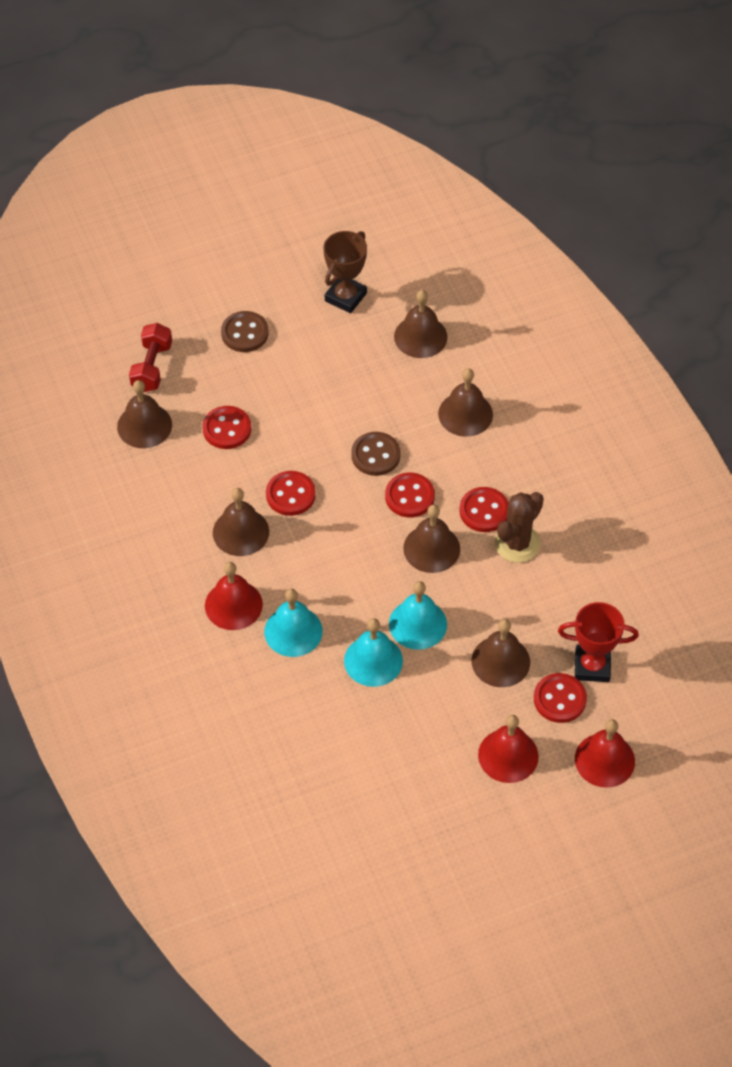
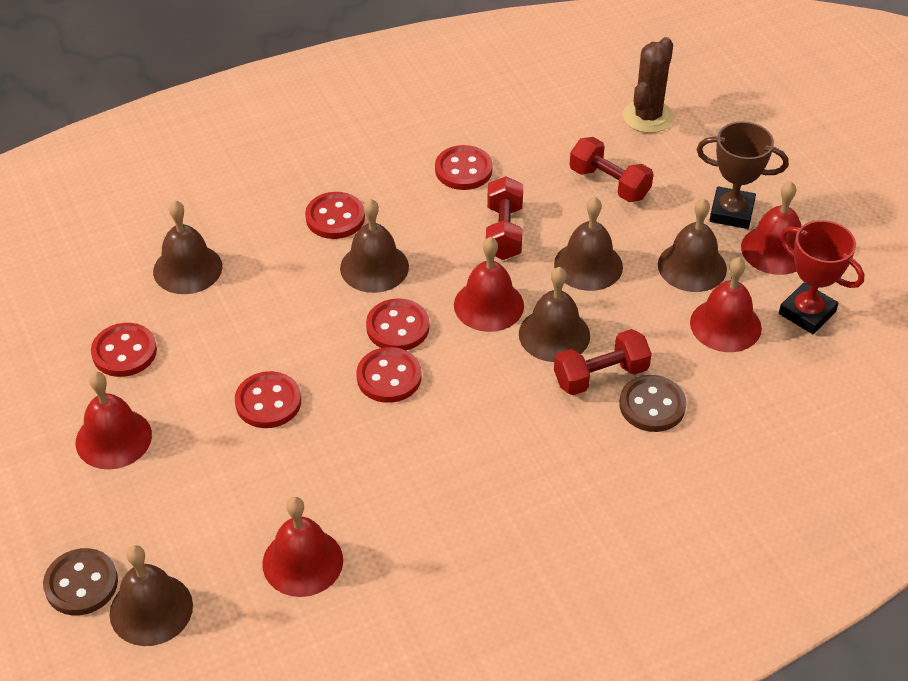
red bell: [205,562,263,630] [478,715,539,783] [575,719,635,788] = 3 -> [76,372,152,469] [262,497,343,597] [454,237,524,332] [690,257,762,352] [741,181,801,275] = 5
red button: [202,406,251,449] [266,471,316,516] [385,473,435,517] [459,487,509,532] [534,673,587,723] = 5 -> [91,323,157,377] [235,371,301,428] [305,192,365,239] [356,347,421,403] [366,298,429,350] [435,145,493,190] = 6
red dumbbell: [129,323,172,392] = 1 -> [486,176,523,260] [554,329,652,395] [570,137,653,202] = 3
turquoise bell: [264,589,323,657] [344,618,403,687] [389,581,447,650] = 3 -> none = 0

